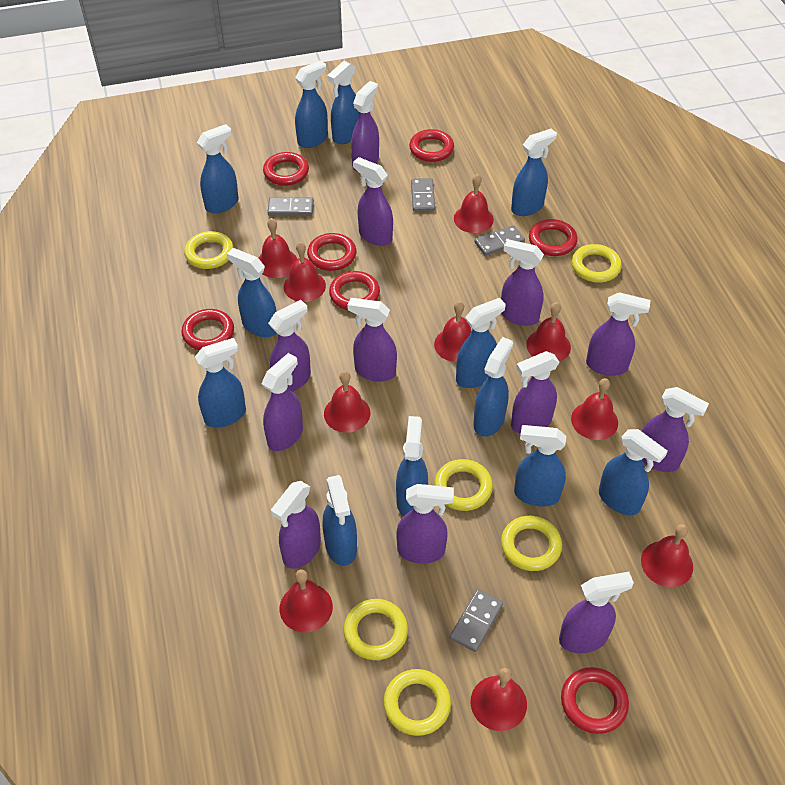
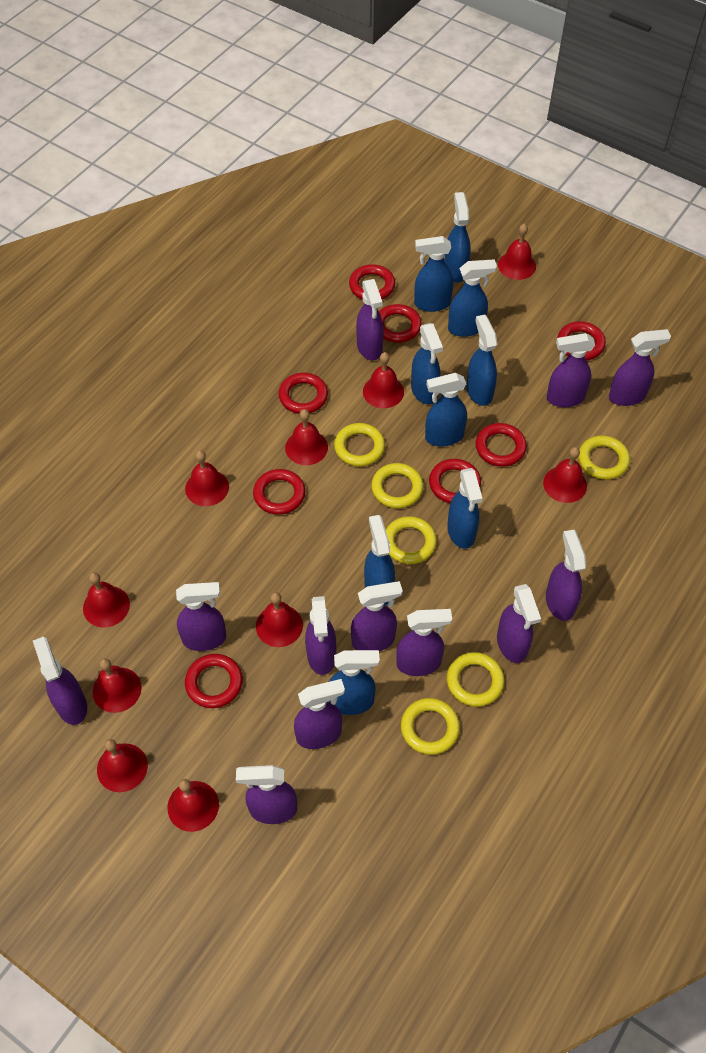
blue spray bottle: [195,338,246,428] [197,124,239,213] [227,248,277,337] [295,60,328,148] [323,475,357,566] [327,61,359,144] [396,416,428,517] [456,298,506,388] [473,337,513,436] [511,128,557,216] [514,425,566,507] [599,429,668,515] = 12 -> [328,650,380,715] [364,515,395,606] [411,323,443,404] [414,236,453,312] [425,373,467,446] [445,192,471,283] [447,468,483,549] [448,259,497,337] [466,315,497,406] = 9
grey domino: [268,197,314,216] [411,178,435,212] [450,589,503,652] [474,225,525,256] = 4 -> none = 0
red ring: [181,309,234,350] [263,152,309,186] [307,233,356,271] [329,271,380,310] [409,129,454,162] [529,219,578,256] [561,667,629,734] = 7 -> [185,654,243,708] [253,469,305,515] [278,373,328,414] [349,264,395,300] [379,304,422,343] [429,459,481,503] [476,423,527,467] [558,321,606,360] = 8

